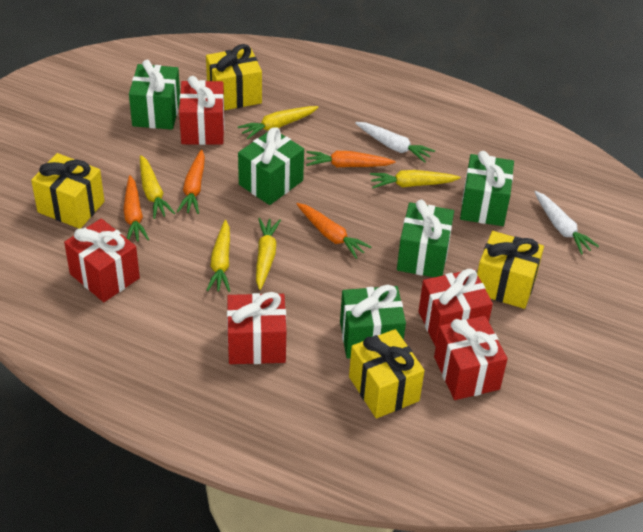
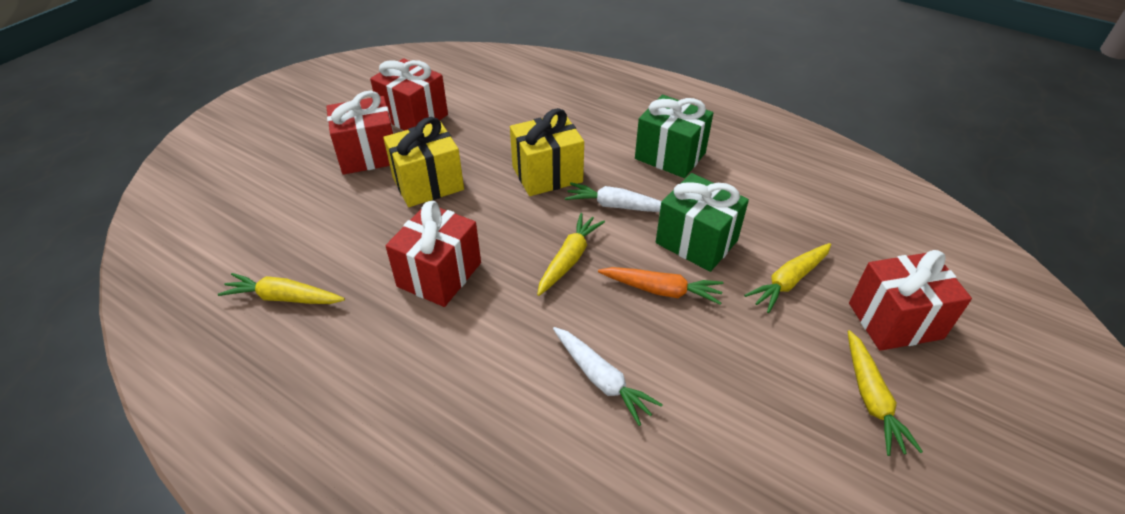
green gift: [129,60,180,130] [238,127,304,205] [340,285,406,359] [397,200,454,277] [460,151,514,226] = 5 -> [635,95,713,178] [656,173,749,272] = 2
orange carrot: [123,175,149,242] [177,149,205,214] [297,203,371,259] [306,151,396,167] = 4 -> [598,267,723,305] = 1
red gift: [64,218,140,302] [179,76,224,145] [227,292,286,364] [419,269,493,346] [434,316,507,400] = 5 -> [326,91,394,175] [370,58,448,130] [386,201,481,307] [849,250,972,351] = 4
yellow carrot: [140,155,175,219] [206,220,230,292] [238,106,318,139] [256,218,281,290] [370,170,461,188] = 5 -> [218,273,345,304] [537,213,605,296] [744,243,831,313] [848,330,923,456] = 4
yellow gift: [31,153,104,229] [206,44,262,110] [349,329,425,419] [477,231,544,309] = 4 -> [383,117,464,207] [510,108,584,196] = 2

